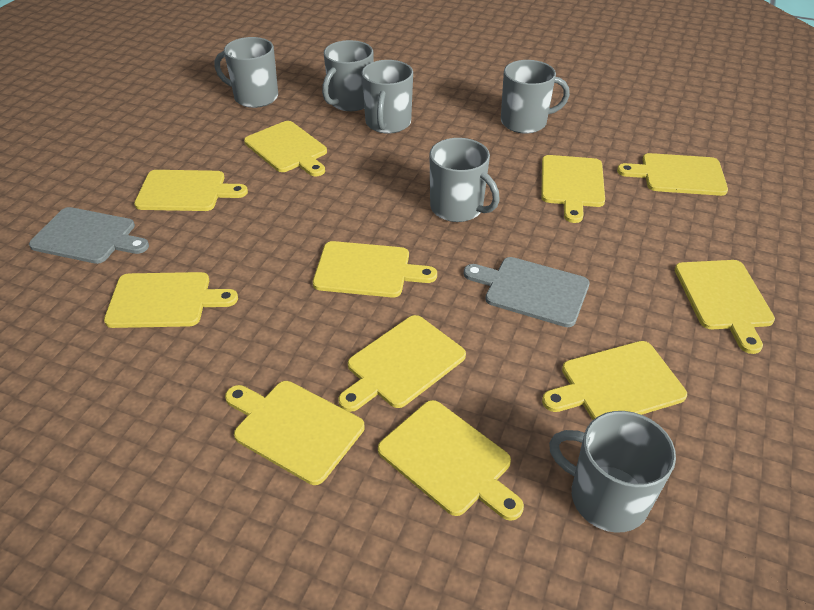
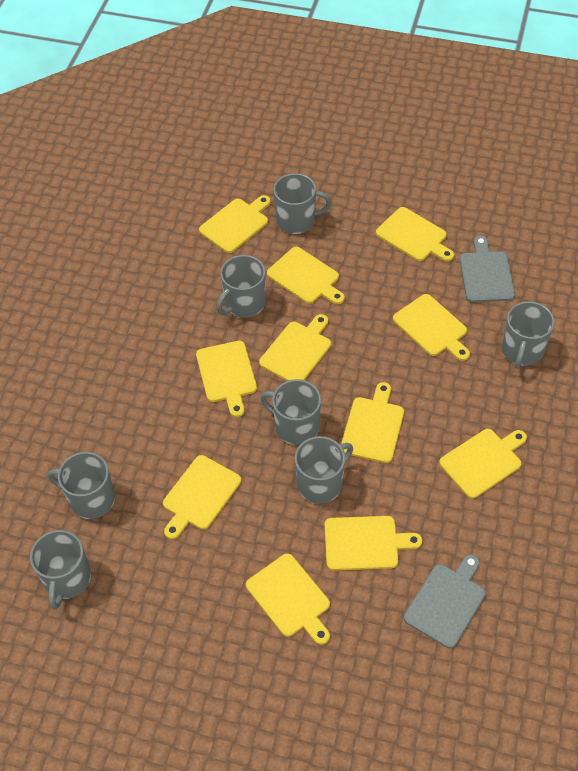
grey mug: [215,37,278,108] [322,40,373,111] [361,60,413,134] [430,138,500,222] [501,60,570,134] [549,411,676,533] = 6 -> [30,530,91,610] [48,452,115,519] [217,255,266,318] [261,379,321,445] [273,173,331,234] [295,436,353,504] [502,301,555,369] = 7

